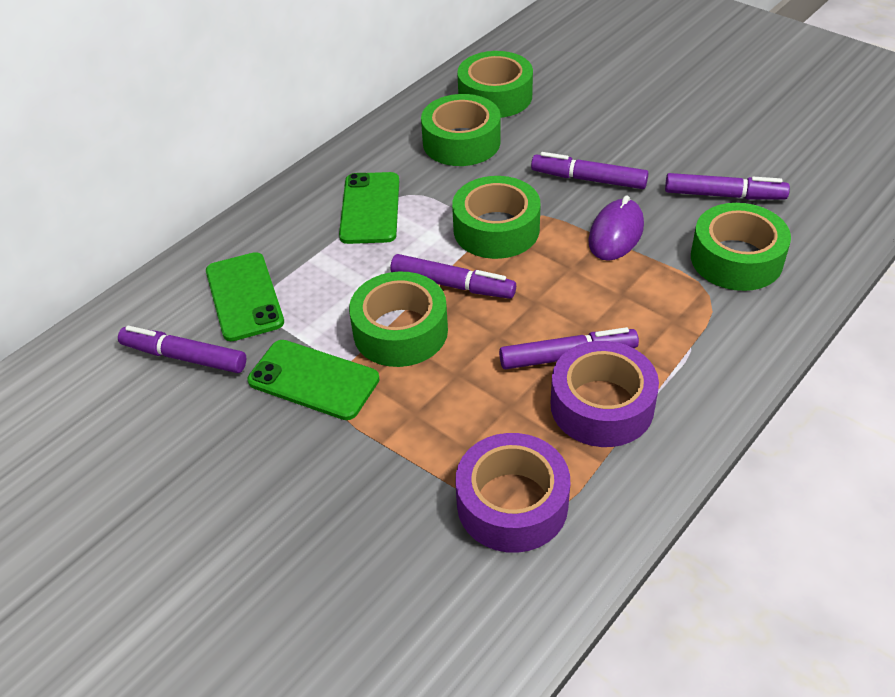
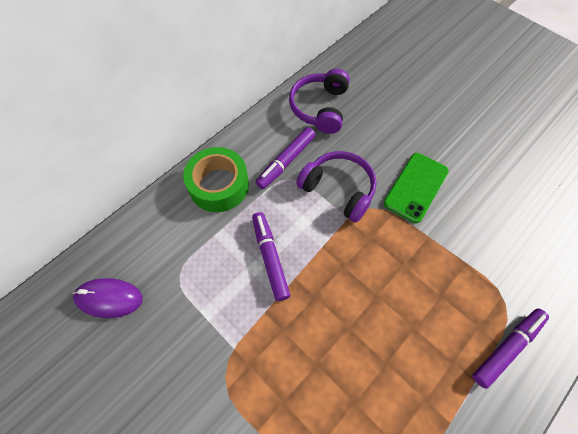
green phone: [206,252,284,341] [247,340,380,420] [339,172,399,244] = 3 -> [384,153,449,223] = 1
green tape: [349,271,448,367] [421,94,501,166] [452,176,541,259] [457,51,533,118] [691,203,791,291] = 5 -> [183,147,249,212] = 1
purple headphones: none = 0 -> [289,69,350,134] [296,151,377,223] = 2
purple marker: [118,326,246,373] [391,254,516,299] [499,327,639,369] [531,152,648,189] [665,173,790,200] = 5 -> [252,212,290,301] [255,127,316,189] [472,309,549,389] = 3
purple tape: [455,433,570,553] [551,341,659,447] = 2 -> none = 0

